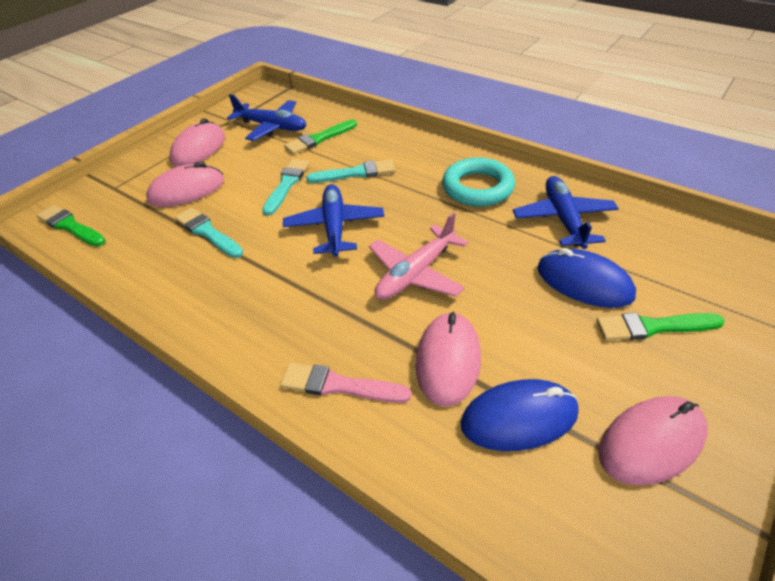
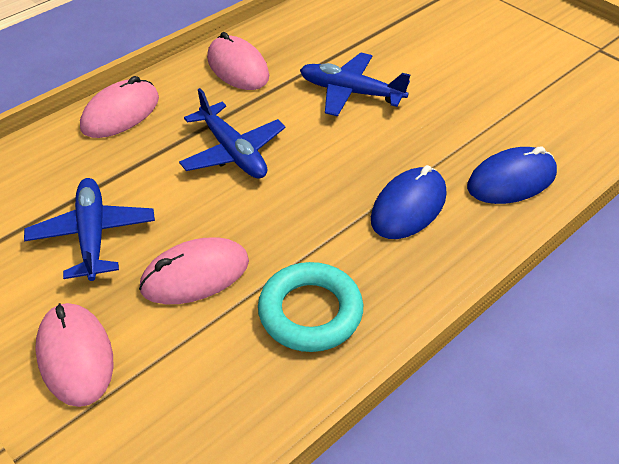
green brush: [37,205,106,247] [284,120,357,154] [596,313,725,341] = 3 -> none = 0
pink brush: [280,363,411,403] = 1 -> none = 0
pink plane: [369,213,468,300] = 1 -> none = 0
turquoise brush: [175,208,243,258] [262,159,309,216] [306,159,395,183] = 3 -> none = 0

